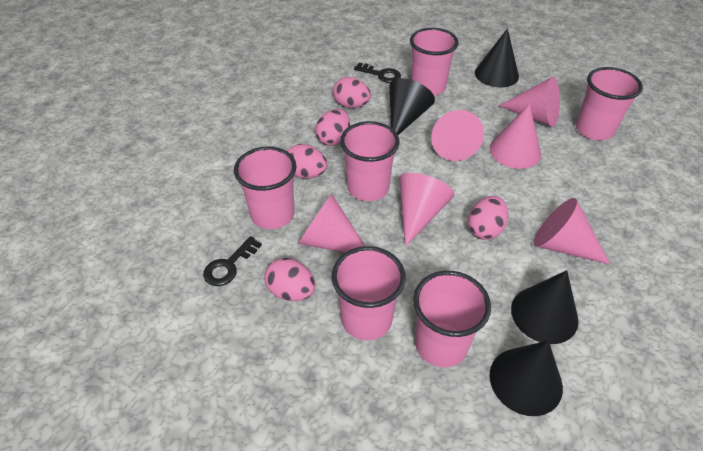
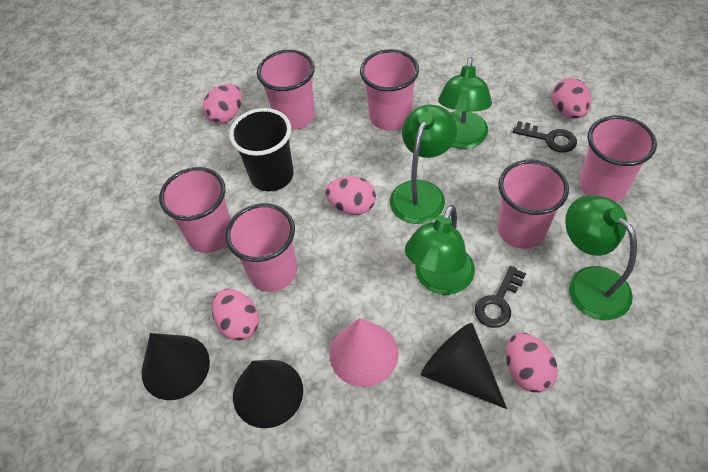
black cone: [389,78,435,135] [475,28,519,87] [489,340,563,416] [511,270,579,344] = 4 -> [142,333,210,400] [233,360,303,428] [421,323,507,409] = 3
black cup: none = 0 -> [229,108,294,191] = 1
green lamp: none = 0 -> [390,105,457,224] [405,205,475,295] [438,57,492,149] [565,195,637,320] = 4
pink cone: [298,194,365,252] [399,173,455,247] [431,110,484,161] [490,104,541,169] [499,77,560,127] [534,198,610,264] = 6 -> [330,318,399,387] = 1

